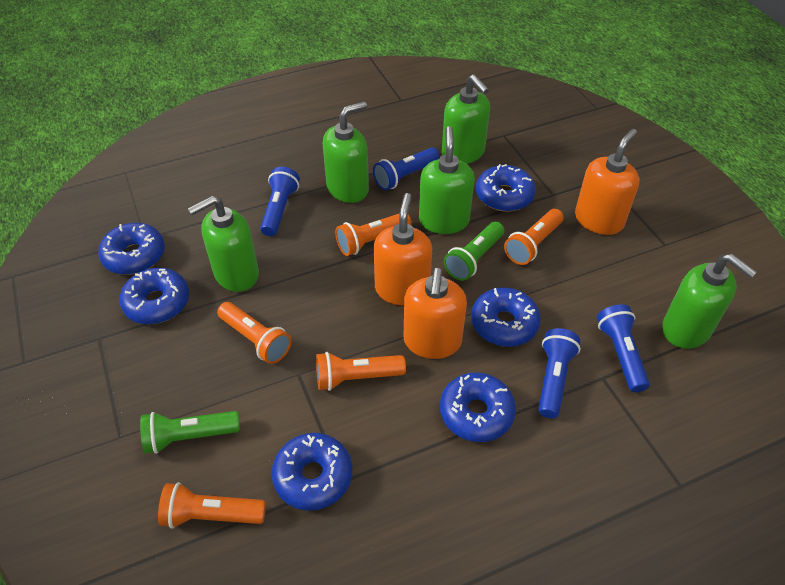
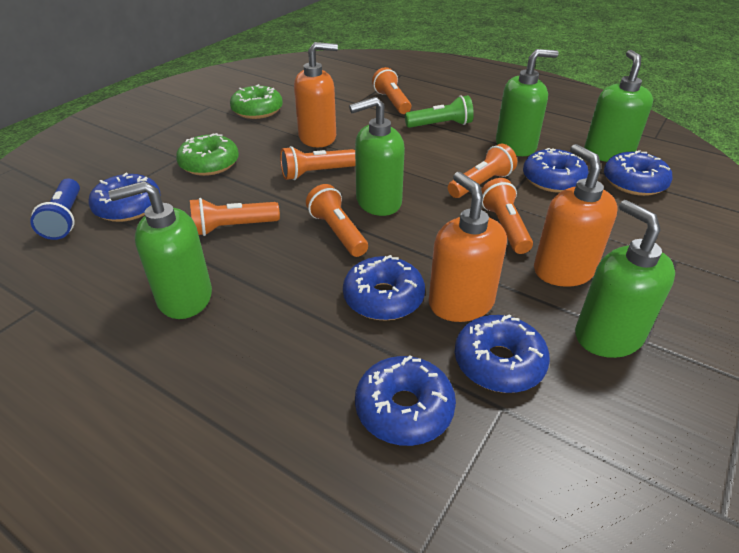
blue flashlight: [260,167,300,236] [373,148,440,190] [538,328,581,418] [597,304,650,392] = 4 -> [30,179,80,240] = 1
green donut: none = 0 -> [176,133,239,176] [230,84,283,119] = 2
green flashlight: [140,411,240,454] [444,222,504,281] = 2 -> [405,95,474,128] = 1
orange flashlight: [158,482,266,529] [217,302,292,364] [316,352,406,391] [335,213,412,256] [504,209,564,265] = 5 -> [190,198,280,236] [280,146,356,180] [306,184,368,257] [372,67,411,114] [448,144,517,198] [481,178,533,254] = 6

